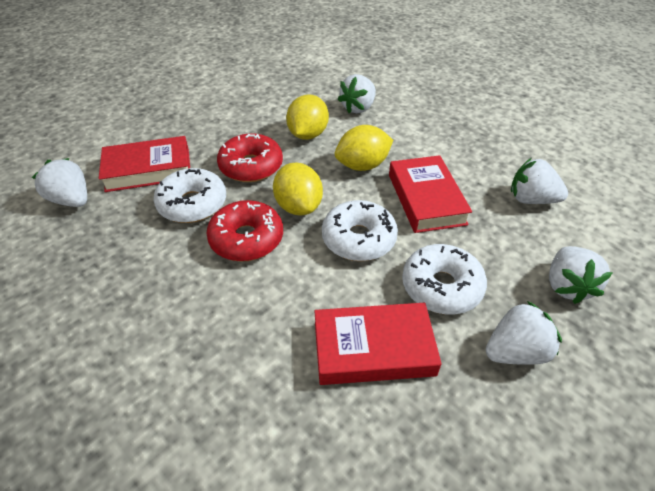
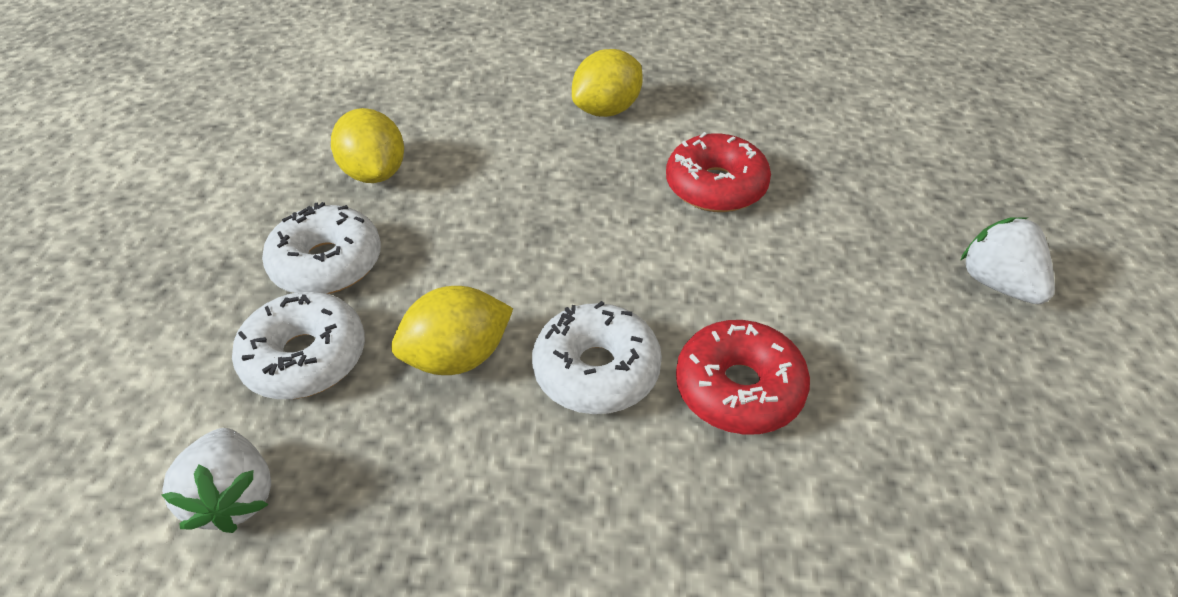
red book: [99,136,190,192] [314,303,442,385] [389,155,472,233] = 3 -> none = 0
white strawberry: [32,158,87,207] [337,74,376,113] [486,301,562,365] [511,158,568,204] [549,246,613,304] = 5 -> [162,428,271,533] [960,218,1055,305] = 2

